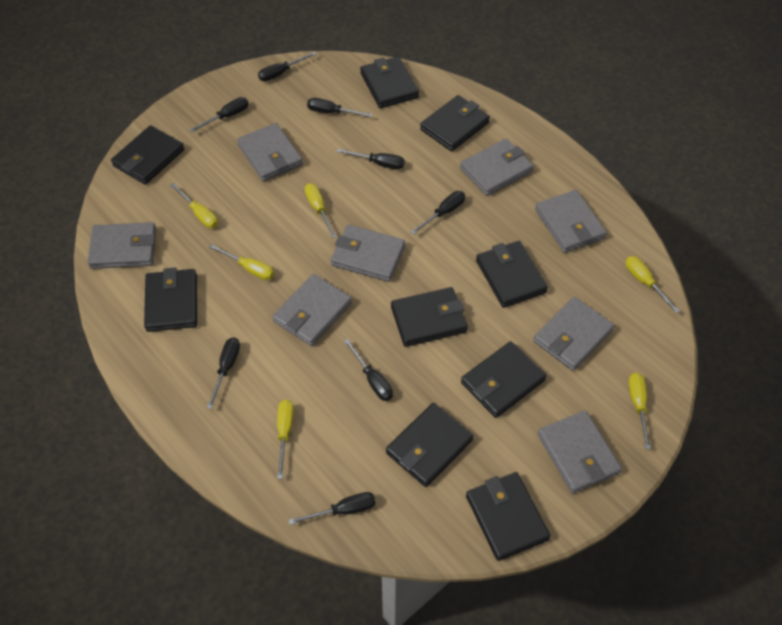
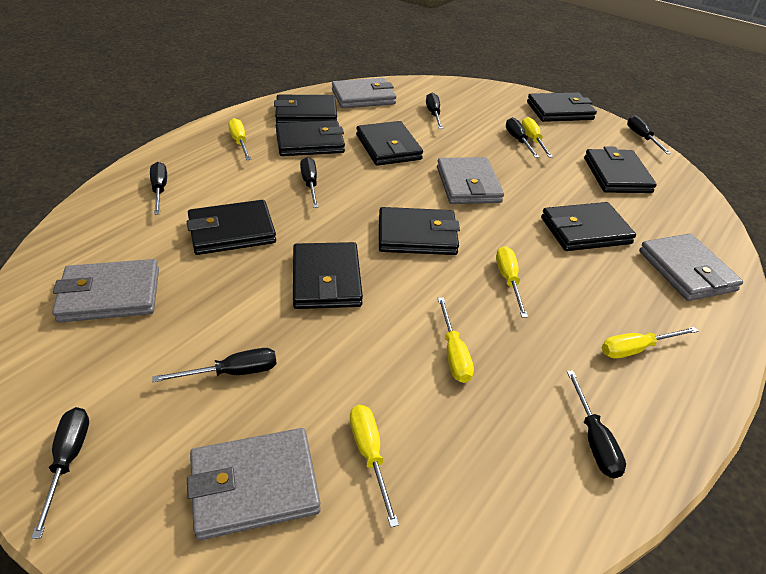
grey wallet: [87,222,156,269] [237,123,303,182] [272,274,352,346] [331,224,405,282] [460,139,534,196] [533,297,614,371] [535,190,607,253] [538,410,622,494] = 8 -> [52,259,159,323] [187,428,321,540] [332,78,396,108] [437,157,504,204] [639,234,743,301] = 5

